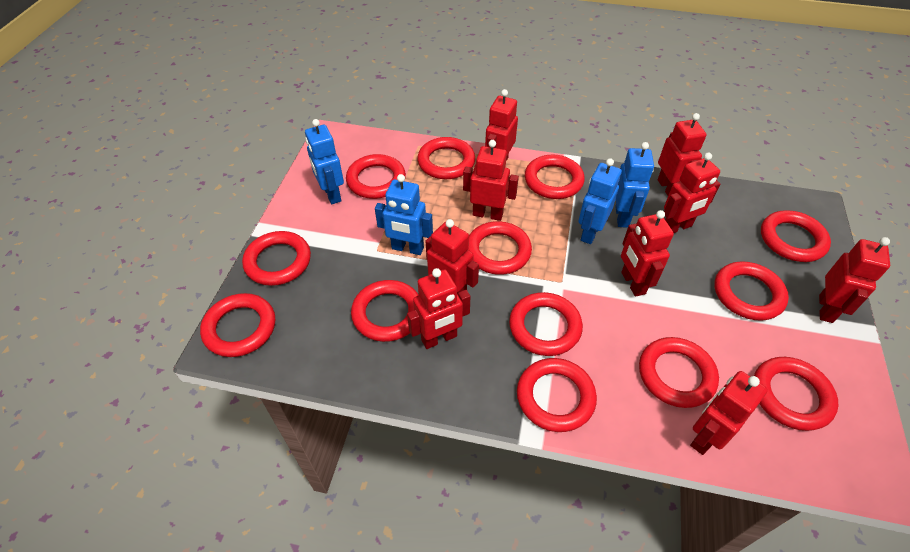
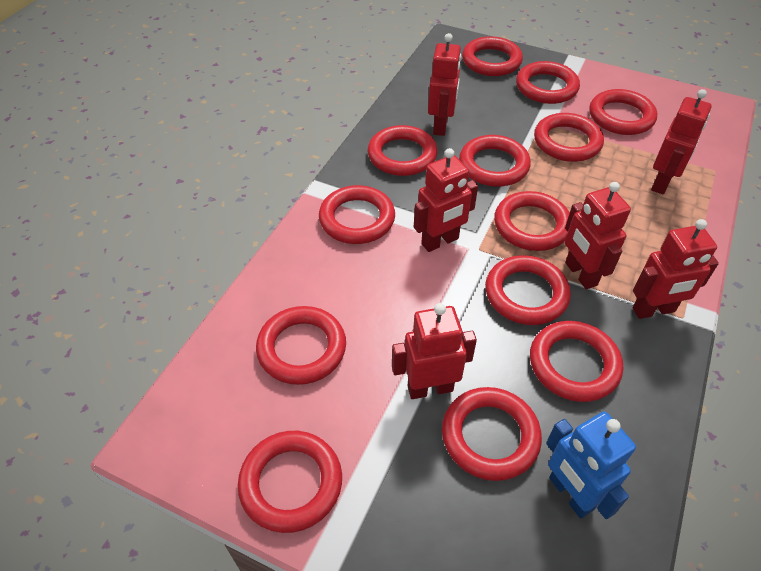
blue robot: [305,119,344,204] [375,174,433,255] [578,158,622,244] [615,142,654,228] = 4 -> [546,412,636,519] = 1
red robot: [407,268,470,349] [425,219,479,295] [463,140,519,221] [485,89,518,161] [621,210,674,297] [658,113,707,196] [664,153,720,233] [690,371,768,455] [819,237,890,323] = 9 -> [392,303,477,399] [414,148,478,252] [428,33,462,136] [565,182,631,289] [633,219,719,319] [651,89,712,194] = 6

